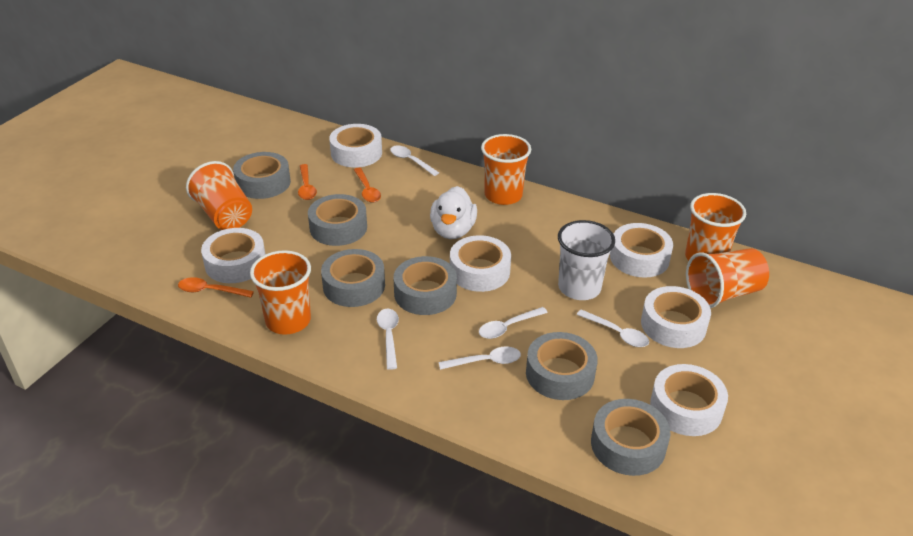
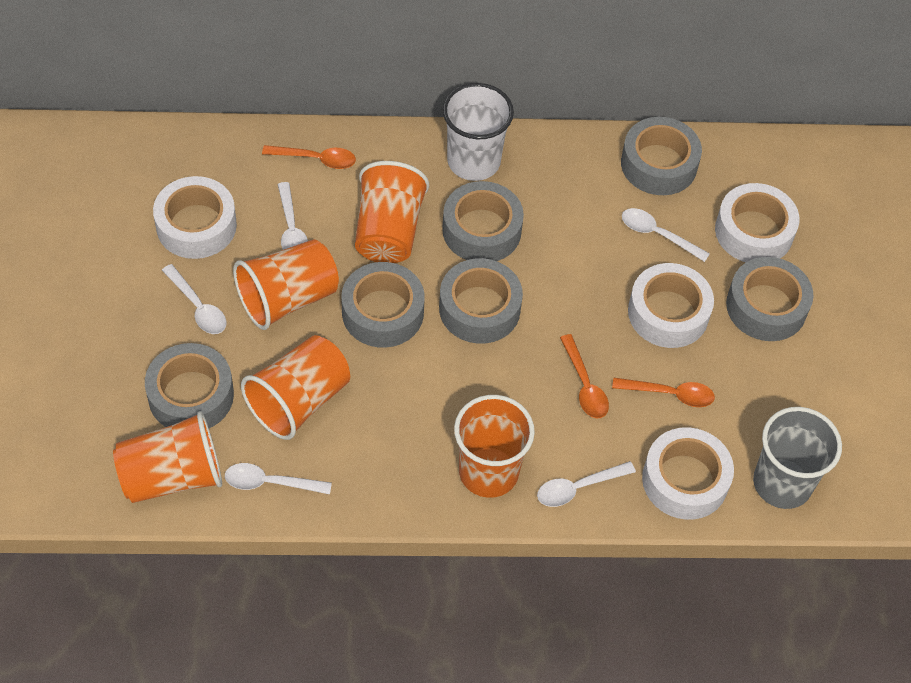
grey cup: none = 0 -> [753,407,842,509] = 1
white duck: [430,186,477,239] = 1 -> none = 0
white tape: [201,228,265,283] [329,124,382,168] [450,235,511,292] [610,223,673,278] [641,286,711,348] [650,364,728,436] = 6 -> [153,176,237,259] [628,263,714,348] [642,427,734,520] [715,183,799,262] = 4

